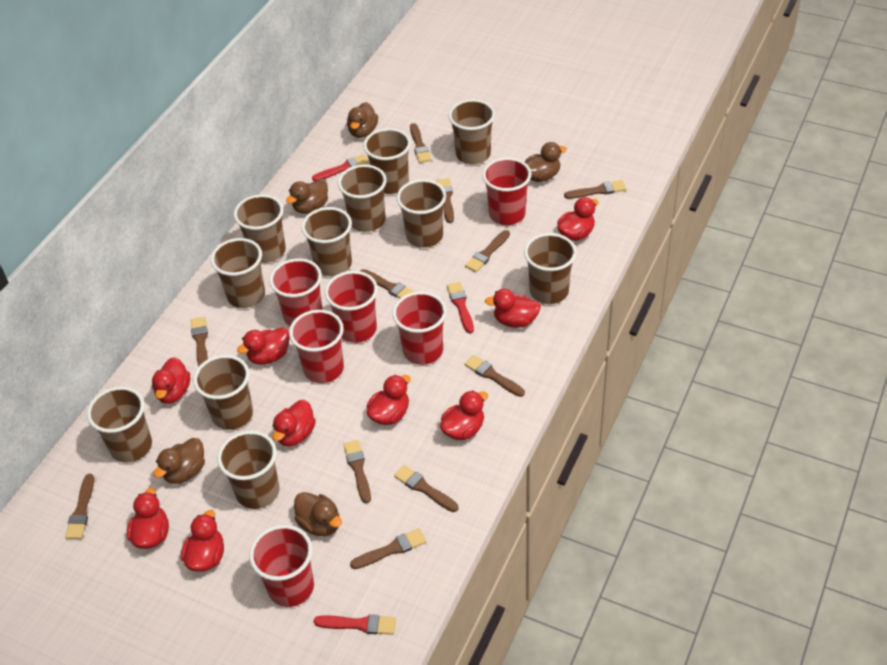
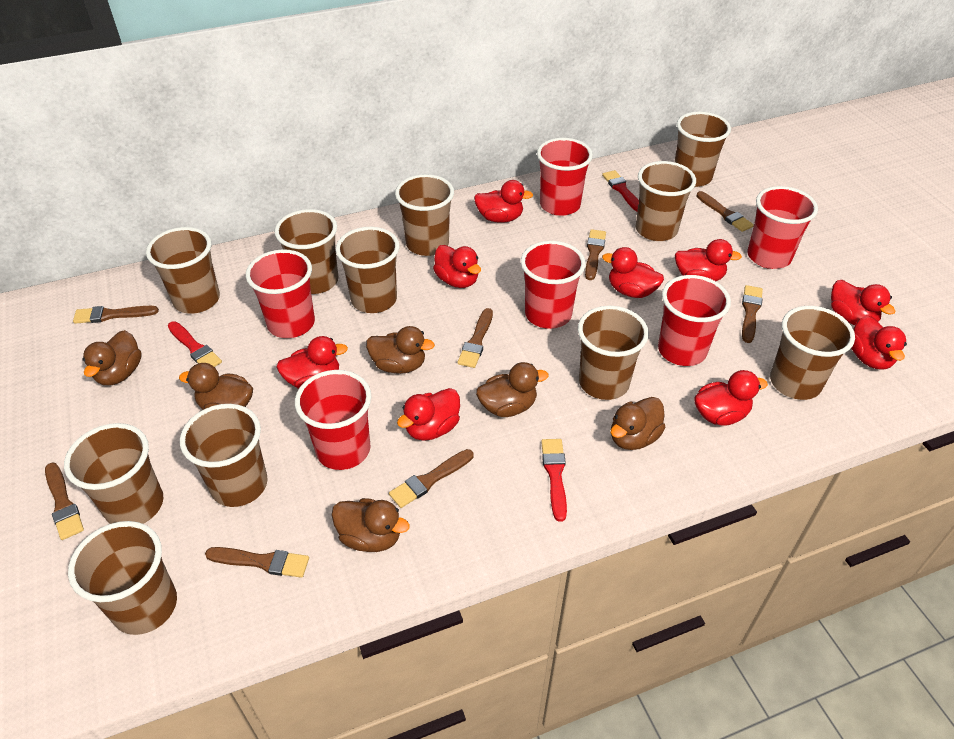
brown brush: [65,474,94,539] [191,317,208,367] [343,440,371,503] [350,528,426,569] [360,269,415,298] [394,465,458,512] [410,123,431,163] [437,178,454,223] [465,230,510,272] [465,355,525,397] [564,180,626,199] = 11 -> [45,463,84,540] [73,306,159,324] [205,547,309,578] [389,449,473,508] [457,308,493,368] [585,229,606,280] [696,191,754,232] [742,285,763,343] = 8
brown duck: [154,438,205,484] [286,179,328,214] [294,492,342,536] [347,102,378,138] [525,142,567,182] = 5 -> [83,330,142,385] [179,363,253,410] [331,498,410,552] [366,326,435,374] [476,362,549,417] [611,397,666,450] = 6

